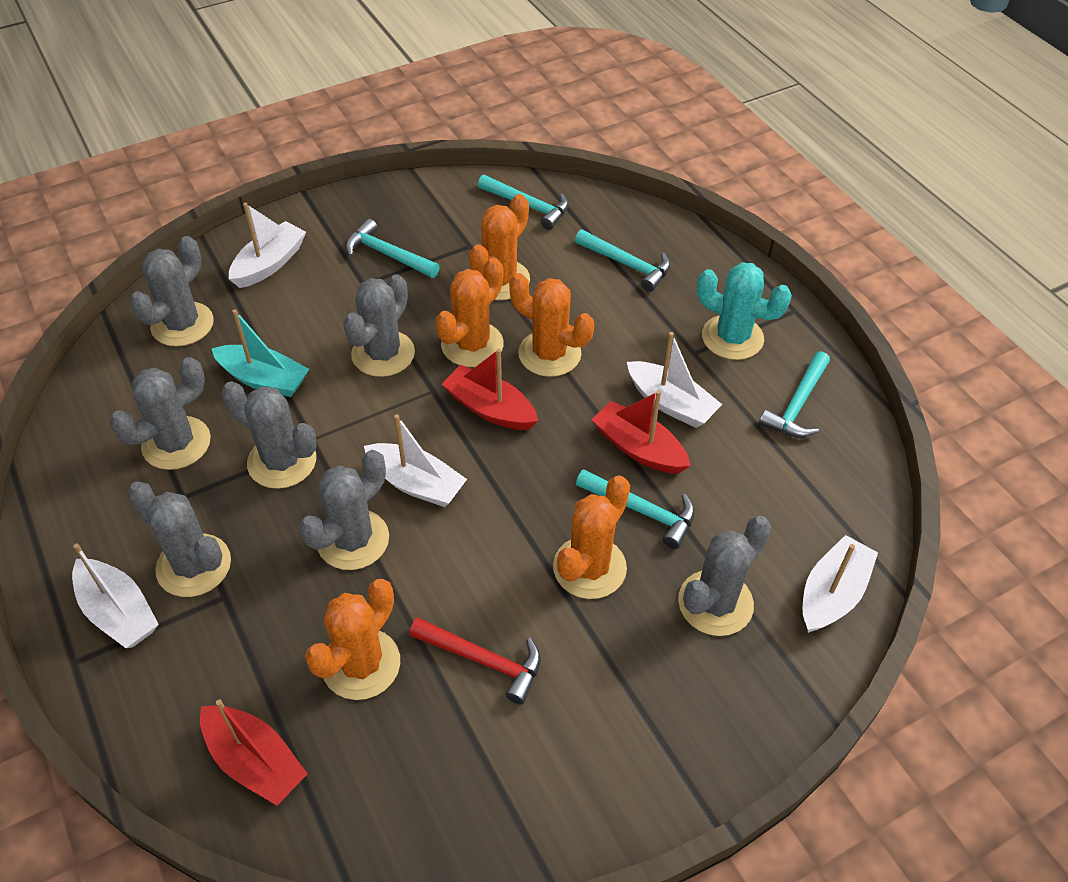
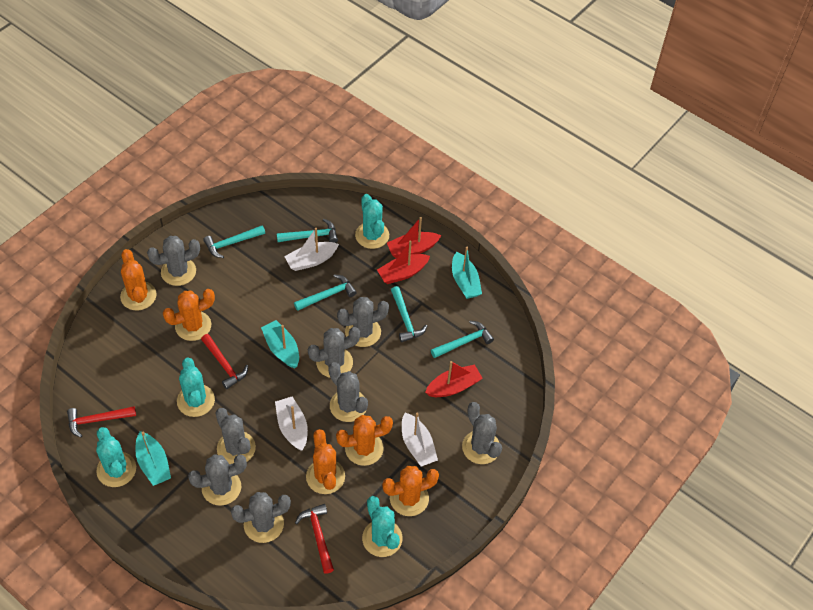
grey cactus: [110,357,211,470] [127,481,231,597] [130,236,214,346] [222,381,316,489] [299,450,389,570] [343,274,415,377] [678,516,771,636] = 7 -> [147,236,200,286] [188,454,247,506] [215,408,256,464] [231,492,291,543] [308,327,360,378] [328,362,368,422] [337,297,389,347] [462,402,502,464] = 8
red hammer: [409,617,541,705] = 1 -> [67,406,136,437] [201,334,248,389] [295,504,334,574] = 3
turquoise boat: [212,309,309,397] = 1 -> [135,431,171,486] [261,320,299,368] [452,246,482,299] = 3
turquoise cactus: [697,262,792,360] = 1 -> [96,427,136,487] [177,358,215,417] [355,194,389,249] [362,496,403,557] = 4
white boat: [72,544,159,648] [229,203,306,288] [364,414,467,507] [627,332,722,428] [803,535,878,633] = 5 -> [275,396,308,451] [284,228,339,271] [402,412,438,467] = 3

